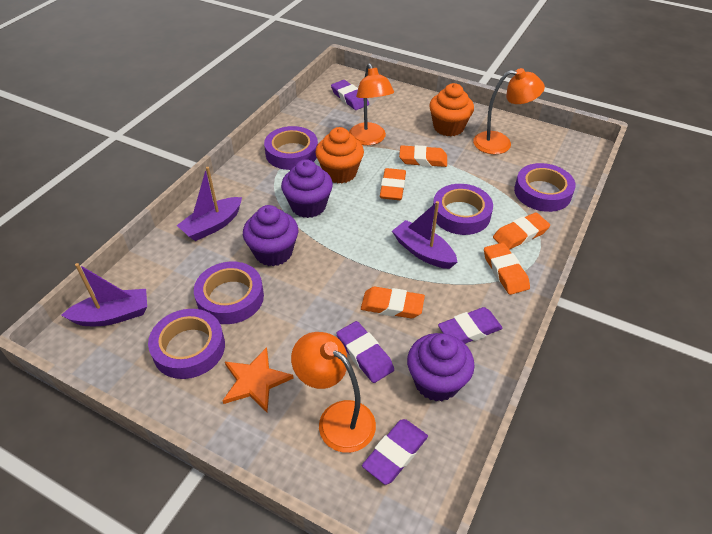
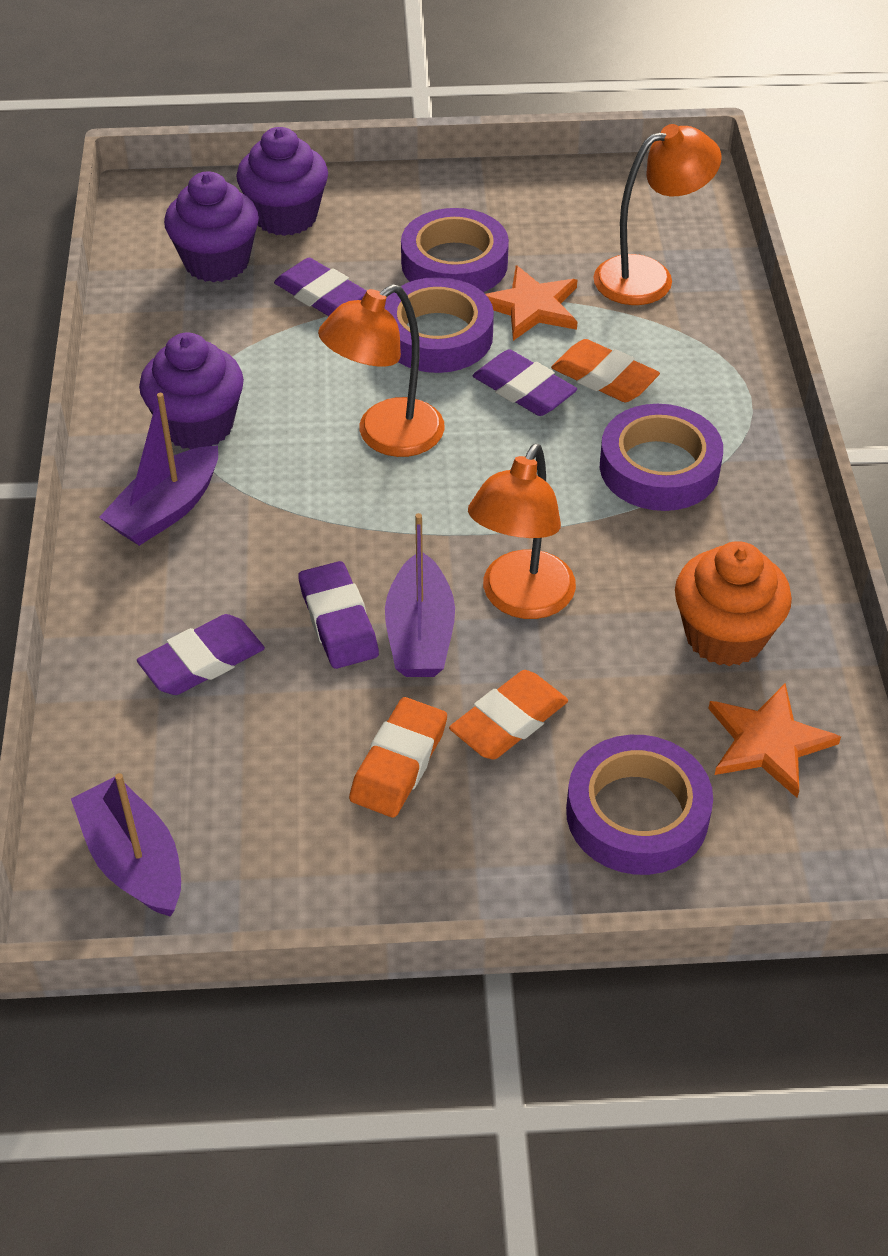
orange cupcake: [315,127,364,183] [429,83,474,136] = 2 -> [675,541,792,666] = 1
orange eraser: [361,287,425,318] [380,168,406,200] [399,145,447,167] [484,243,530,295] [493,212,550,250] = 5 -> [349,697,447,818] [449,670,568,759] [551,339,660,402] = 3
orange star: [222,347,293,412] = 1 -> [485,265,577,341] [708,684,841,798] = 2
purple tape: [148,309,225,379] [194,262,264,324] [264,126,318,170] [433,184,493,235] [514,163,576,212] = 5 -> [385,277,494,373] [401,208,509,292] [566,735,713,875] [600,404,723,511] = 4

